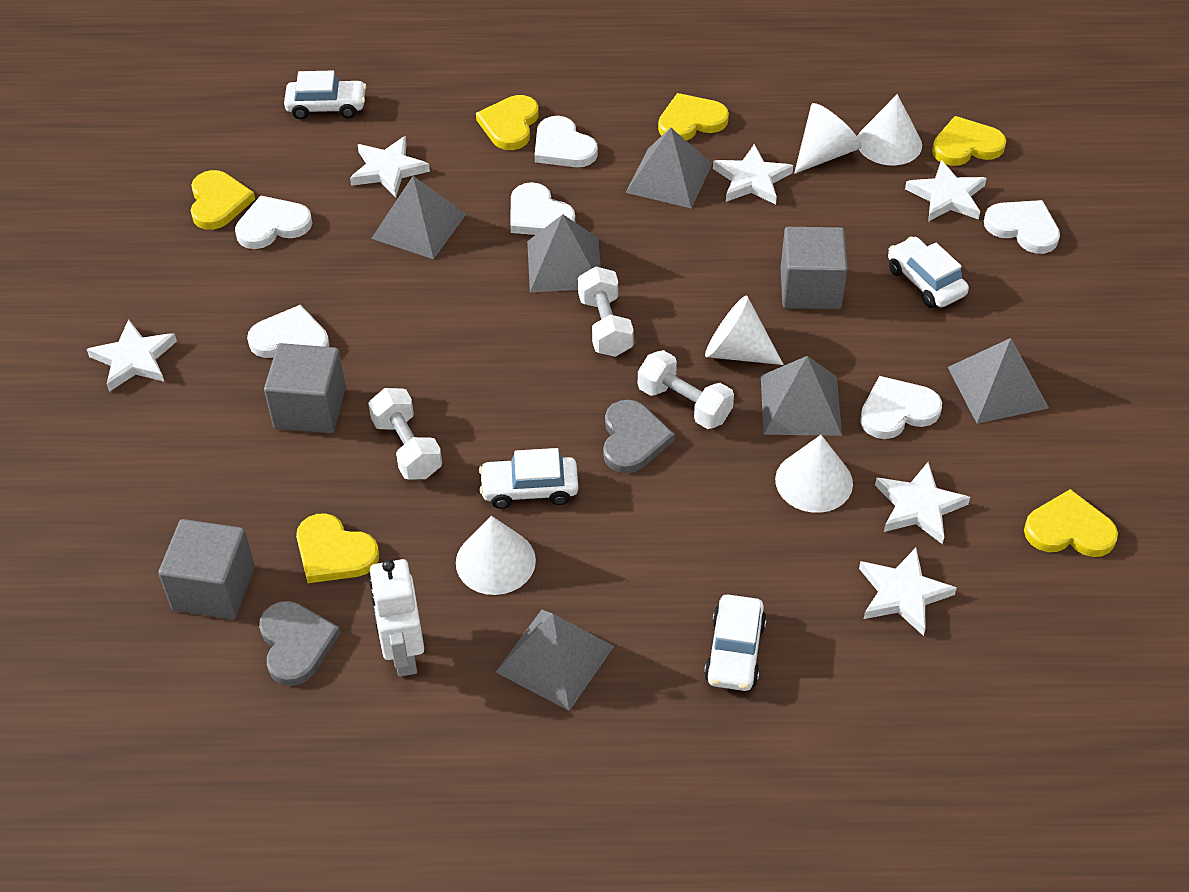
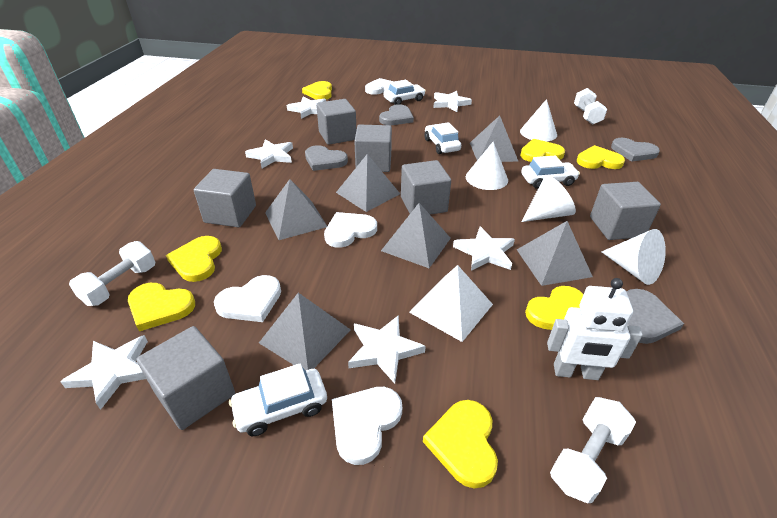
grey cube: [158,519,255,619] [264,343,346,433] [781,227,848,309] = 3 -> [136,326,235,430] [194,169,256,227] [316,99,356,145] [354,125,392,172] [401,160,451,215] [590,182,661,240] = 6
grey heart: [259,601,341,686] [603,400,675,473] = 2 -> [305,145,348,171] [379,104,414,125] [611,138,660,162] [627,289,684,344] = 4
white cone: [456,516,536,595] [705,296,784,365] [775,435,853,513] [794,103,862,174] [857,94,922,165] = 5 -> [466,142,508,190] [520,99,557,141] [522,176,576,222] [602,229,666,285] = 4
white heart: [235,195,313,249] [247,305,329,358] [510,182,575,235] [535,116,598,167] [860,376,942,439] [984,200,1060,254] = 6 -> [214,275,281,322] [324,212,377,248] [332,387,402,465] [365,78,394,95] = 4
white pyramid: none = 0 -> [409,265,493,342] = 1
yellow heart: [191,170,255,230] [296,513,379,583] [476,95,539,150] [658,93,729,141] [932,116,1006,166] [1024,489,1118,557] = 6 -> [128,283,195,331] [166,236,222,282] [302,81,332,100] [423,400,498,488] [520,139,565,162] [525,286,584,330] [577,145,625,169] = 7

